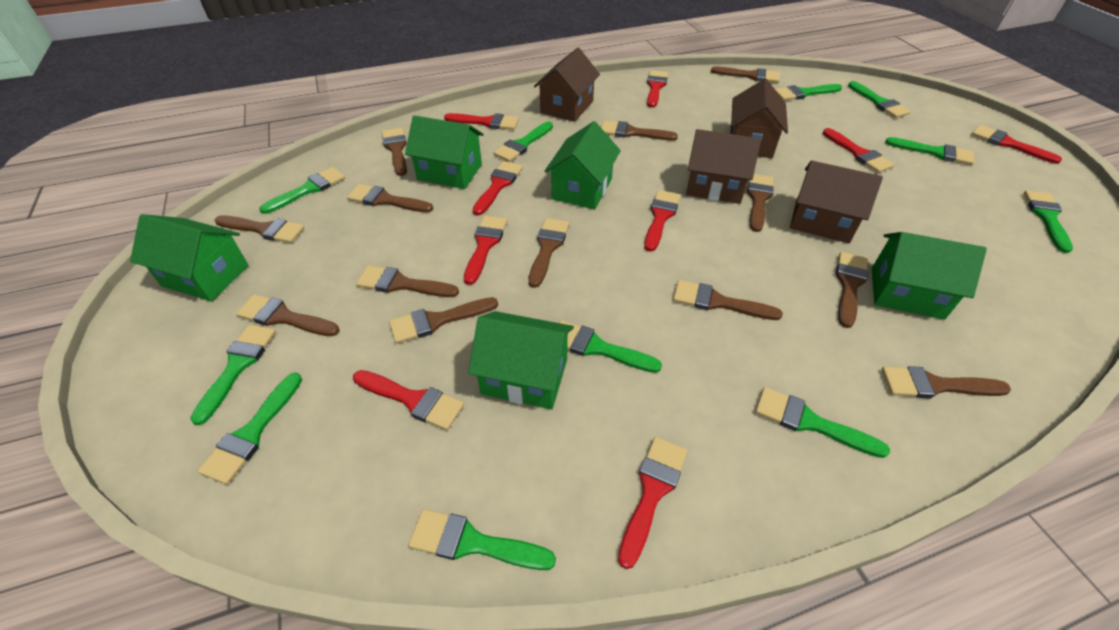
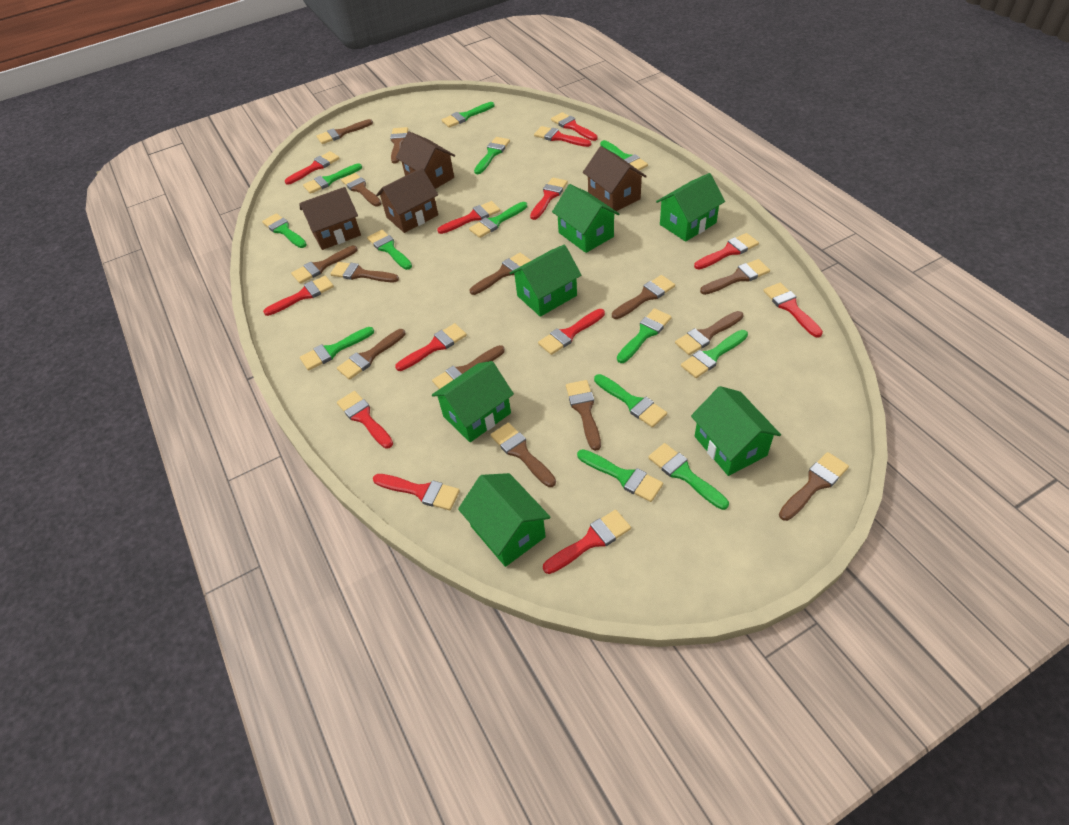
brown brush: [215,215,305,243] [236,294,339,336] [347,184,433,212] [356,265,459,297] [382,128,407,176] [389,297,498,343] [528,218,569,288] [601,121,678,141] [673,280,783,320] [711,67,780,83] [747,174,774,232] [836,252,868,328] [882,366,1011,399] = 13 -> [291,245,358,284] [317,119,373,144] [330,262,399,282] [337,329,405,380] [341,173,382,207] [390,127,408,164] [432,345,505,389] [470,253,532,295] [491,423,556,487] [566,380,601,451] [612,275,675,319] [675,311,744,355] [700,259,770,295] [779,452,849,521] = 14
green brush: [190,325,276,425] [198,372,302,484] [259,167,345,214] [408,509,556,570] [493,122,553,162] [559,320,662,373] [755,387,890,458] [775,84,842,101] [848,81,911,118] [885,137,974,165] [1024,190,1073,253] = 11 -> [262,213,307,248] [300,327,374,370] [303,163,362,194] [367,230,412,270] [442,102,495,128] [469,202,527,238] [474,137,510,174] [577,449,663,502] [594,374,667,427] [600,140,648,170] [617,308,672,363] [648,443,729,510] [681,330,748,378] = 13
green house: [130,214,249,301] [405,115,484,189] [468,311,574,409] [545,121,621,210] [872,232,987,320] = 5 -> [432,361,514,442] [458,473,551,567] [510,245,581,317] [552,184,619,253] [656,173,725,242] [691,386,781,476] = 6
red brush: [353,370,464,430] [444,113,519,130] [464,216,507,285] [472,161,523,216] [618,437,688,569] [644,190,681,252] [647,70,668,108] [823,128,895,173] [971,125,1062,164] = 9 -> [263,276,334,316] [285,151,340,185] [337,391,393,449] [373,474,460,510] [395,323,467,371] [437,201,500,234] [530,178,568,220] [534,126,591,147] [538,309,605,355] [543,510,631,574] [551,112,598,141] [694,233,759,270] [763,283,823,338] = 13

